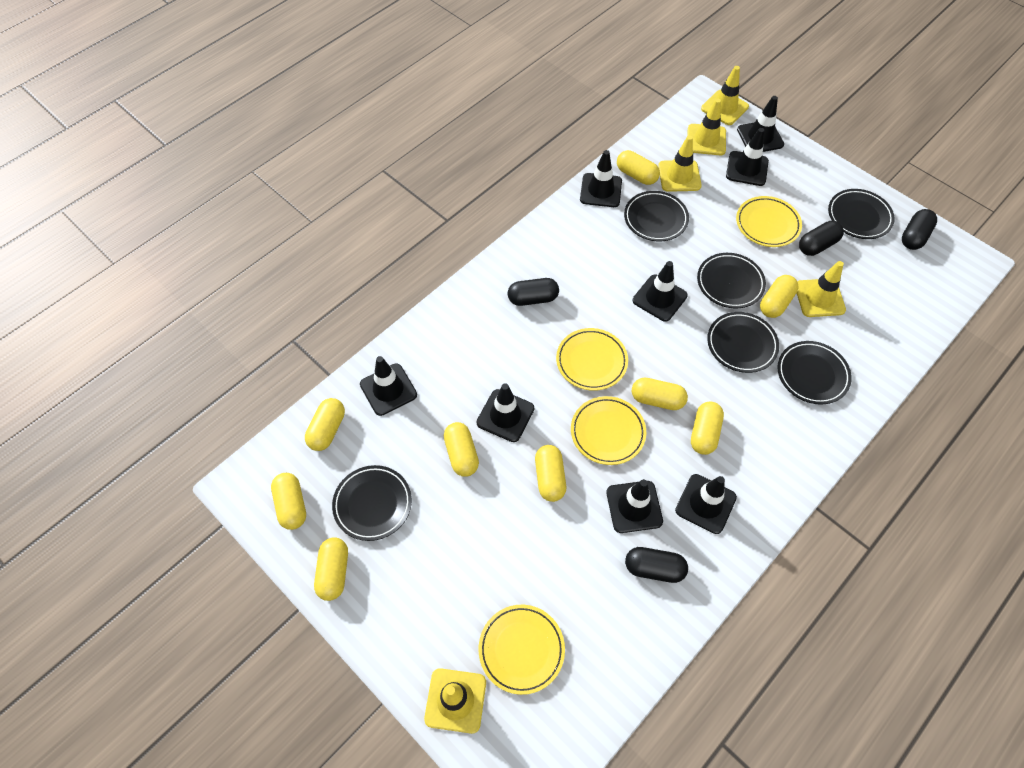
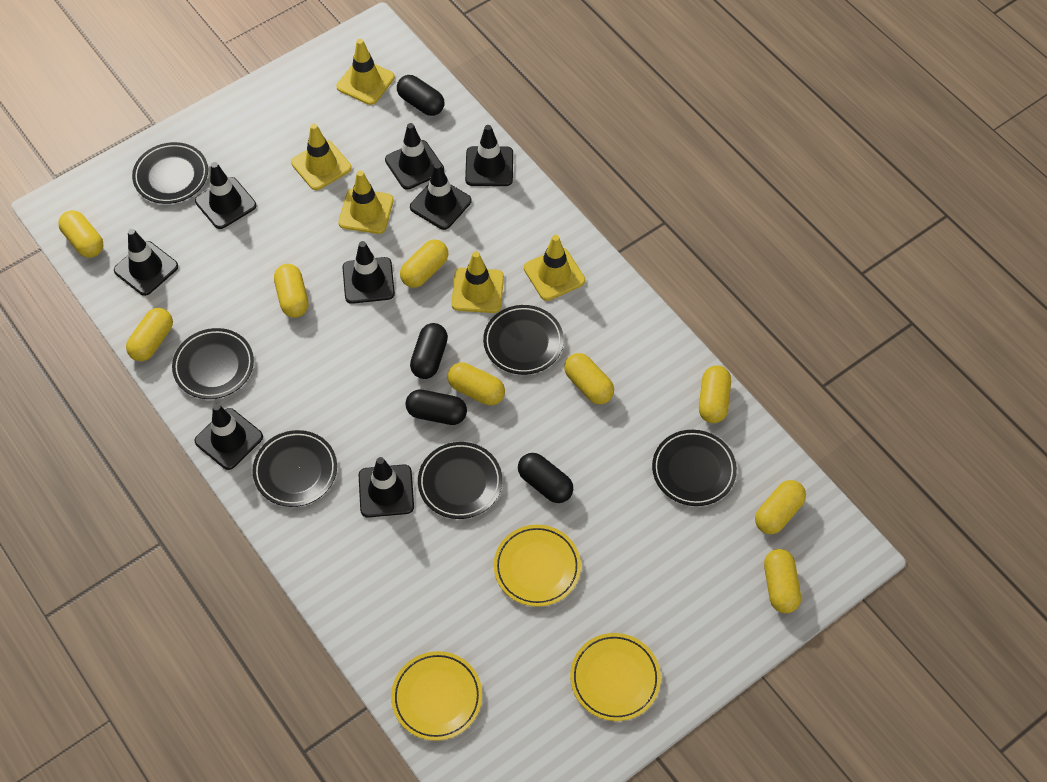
yellow plate: [479,605,565,695] [556,328,628,391] [571,396,646,465] [736,196,802,247] = 4 -> [391,651,482,741] [494,525,581,607] [570,633,661,721] = 3

